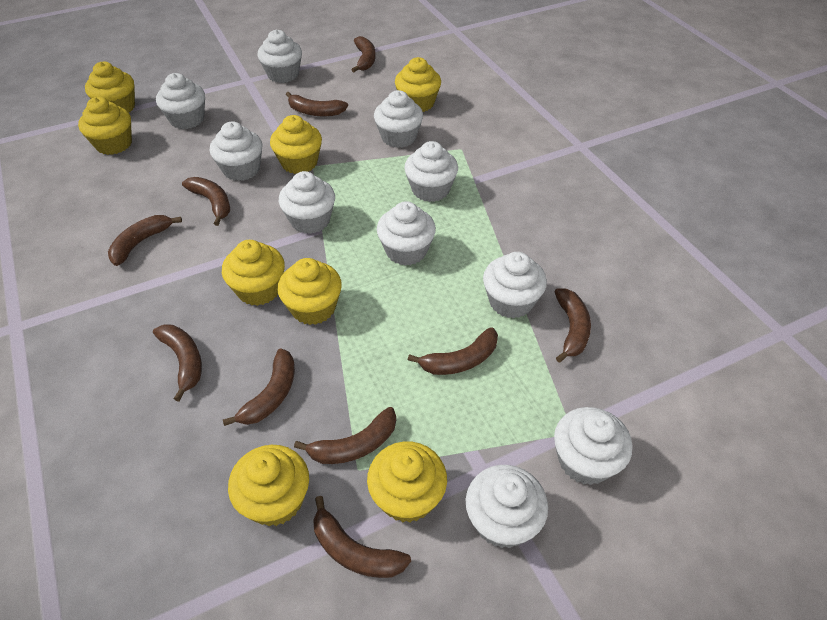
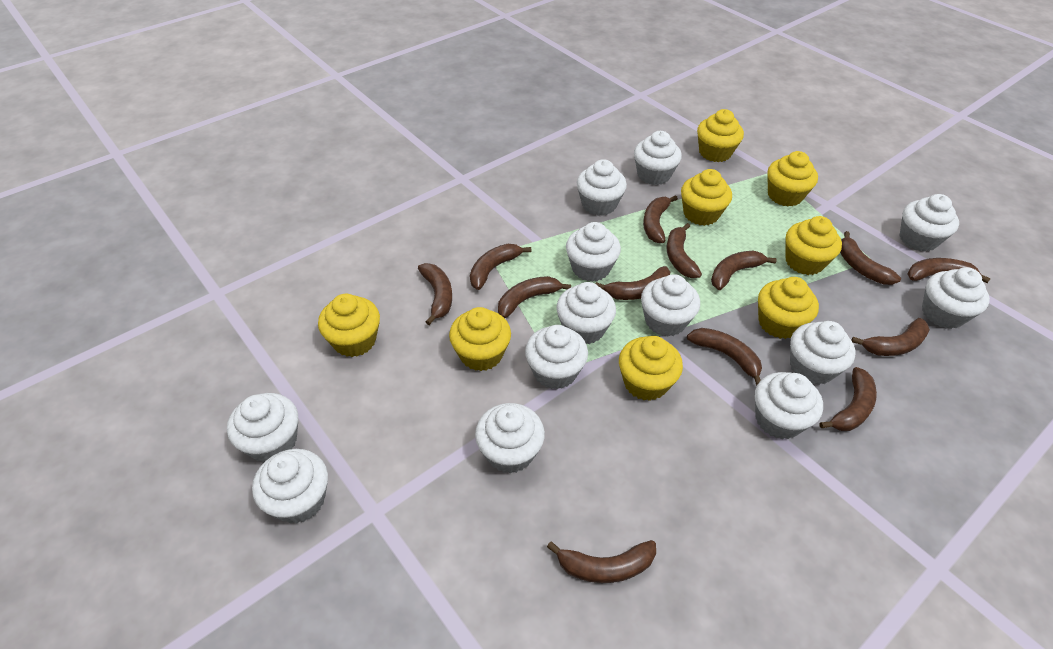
brown banana: [108,215,182,266] [153,325,202,402] [182,177,230,226] [223,348,295,426] [286,92,348,116] [294,407,396,464] [313,496,411,578] [351,36,375,72] [408,327,498,375] [555,289,591,363] = 10 -> [418,263,452,325] [470,244,531,290] [498,276,571,318] [547,540,656,583] [596,266,670,300] [643,195,678,243] [667,223,702,278] [687,328,762,385] [711,251,777,290] [819,367,877,431] [840,231,901,285] [851,318,930,356] [908,258,991,283] = 13
white cupcake: [156,73,205,129] [210,121,263,181] [258,30,302,83] [279,171,335,234] [374,90,423,148] [377,201,436,265] [404,141,458,202] [466,465,548,548] [483,252,547,319] [554,407,633,485] = 10 -> [227,393,298,462] [252,449,328,523] [475,403,545,474] [525,325,588,389] [556,282,616,344] [566,222,621,282] [577,159,627,216] [634,131,682,185] [641,274,700,337] [755,372,823,439] [790,321,855,385] [899,194,959,252] [922,267,990,329] = 13

